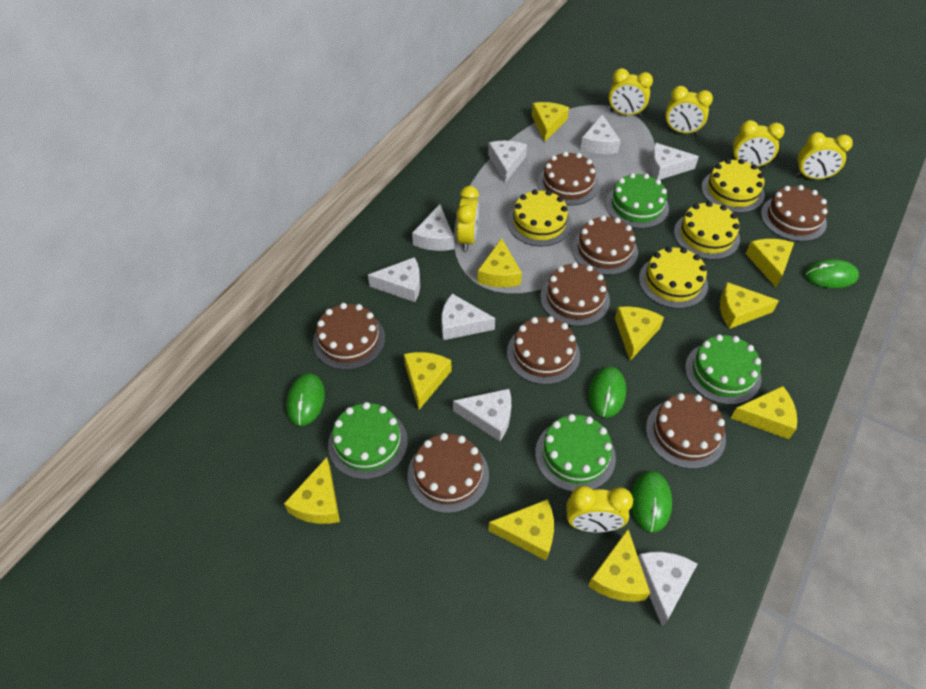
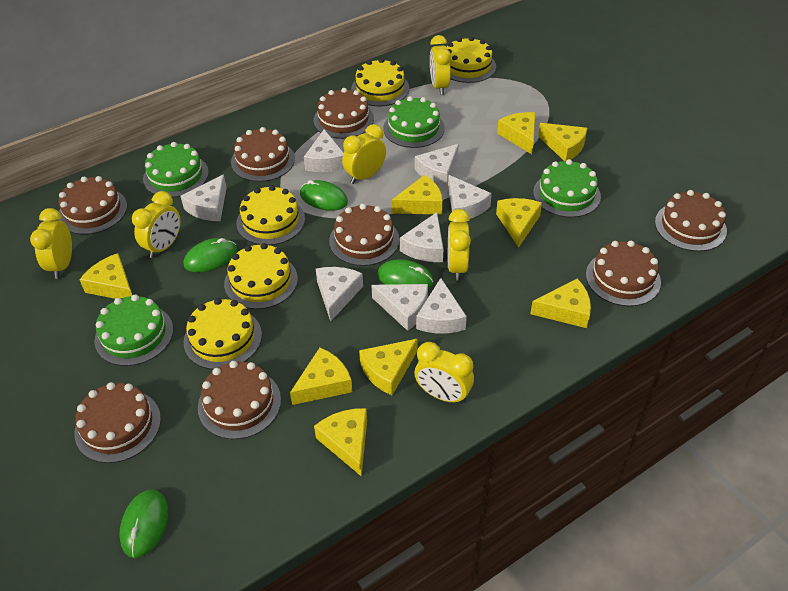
yellow cake: [508,189,572,246] [639,247,708,309] [674,201,740,260] [701,159,765,213] = 4 -> [184,298,262,369] [224,243,298,309] [236,185,305,245] [351,58,409,106] [447,37,496,83] = 5
yellow cheese: [284,457,340,524] [404,352,452,410] [477,238,522,287] [488,499,554,560] [532,102,569,142] [588,529,650,602] [615,306,664,361] [720,282,779,329] [731,386,797,439] [746,239,794,288] = 10 -> [79,253,132,299] [290,348,352,405] [314,408,367,476] [359,338,418,395] [391,175,443,215] [496,198,542,247] [497,112,535,154] [530,279,591,328] [538,123,587,161] = 9

